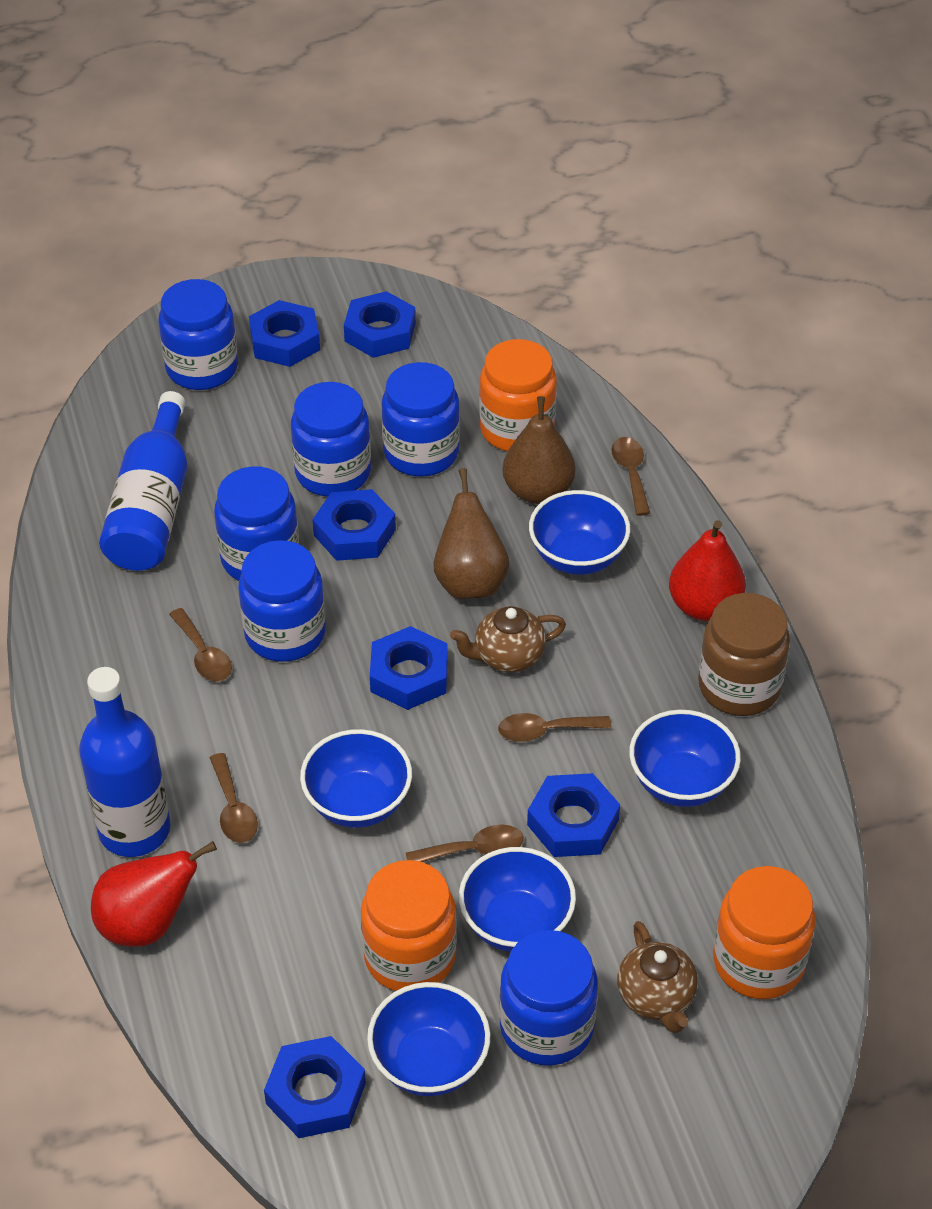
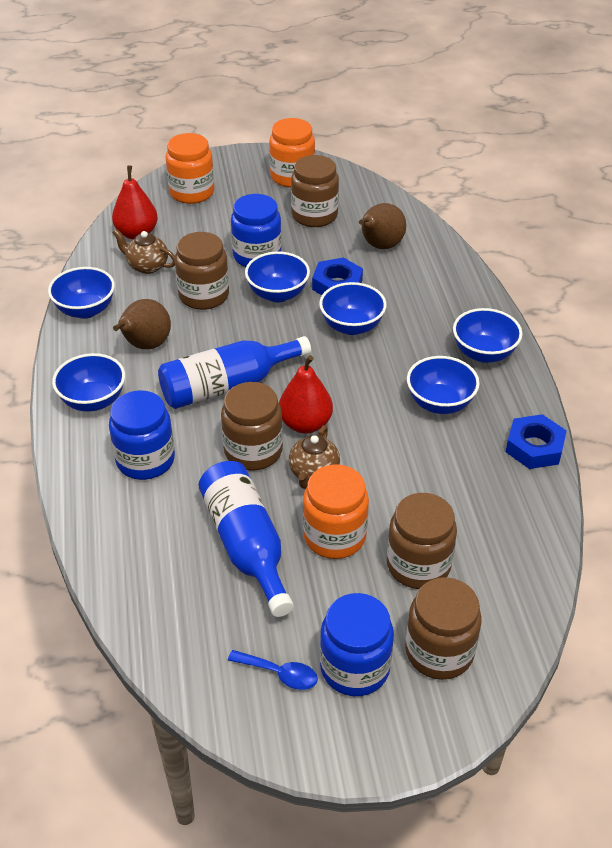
blue bowl: [300,729,412,828] [367,982,490,1096] [459,847,576,952] [529,490,630,575] [629,710,741,807] = 5 -> [48,267,115,319] [52,353,125,412] [245,252,310,302] [319,282,387,335] [407,356,480,414] [453,308,522,363] = 6
blue jar: [158,279,238,390] [214,466,299,581] [238,540,326,662] [291,382,371,497] [382,362,460,477] [499,930,598,1066] = 6 -> [109,390,175,480] [231,194,282,267] [320,593,394,696] = 3
blue nut: [249,300,320,367] [264,1036,366,1138] [313,489,396,561] [344,291,416,358] [370,626,448,710] [527,773,620,857] = 6 -> [312,257,363,295] [506,414,567,469] = 2
blue spoon: none = 0 -> [228,650,318,690] = 1
brown jar: [698,593,790,716] = 1 -> [175,232,229,310] [221,382,283,471] [291,155,339,227] [387,493,457,589] [405,577,482,680] = 5
brown spoon: [169,608,232,682] [210,753,258,843] [406,825,523,862] [498,713,611,742] [611,437,650,516] = 5 -> none = 0

